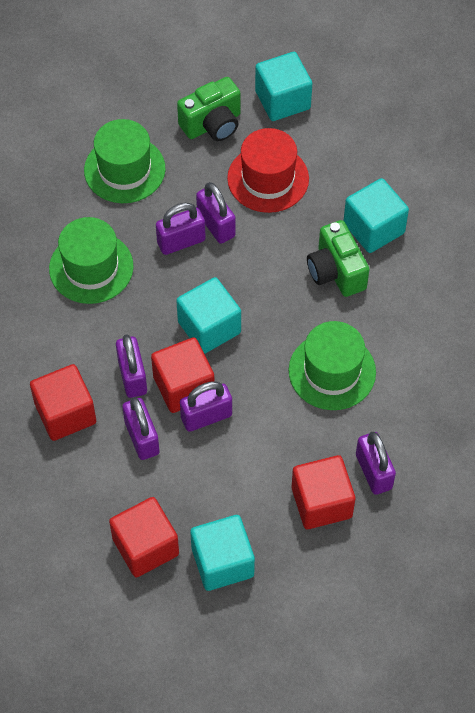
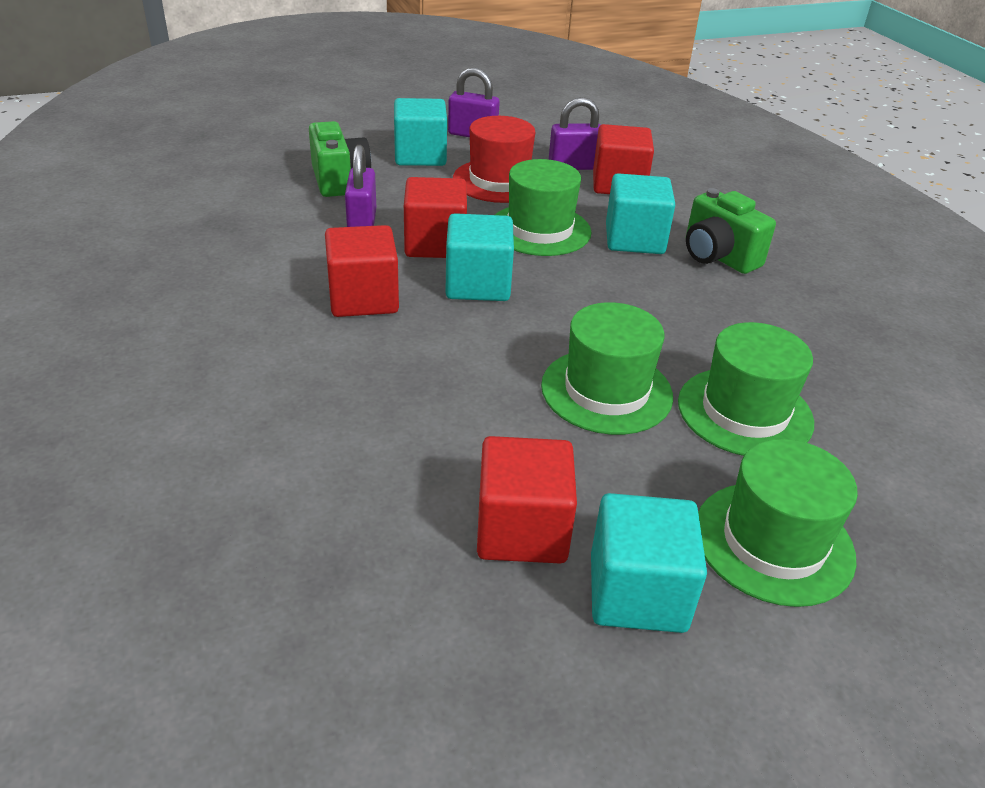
green hat: [49,217,134,304] [84,119,166,203] [289,321,376,410] = 3 -> [495,159,592,256] [541,302,673,435] [678,322,814,456] [698,439,858,607] = 4
purple padlock: [116,335,147,398] [122,397,160,460] [156,203,206,255] [180,381,232,432] [196,182,236,244] [356,432,396,495] = 6 -> [345,145,376,227] [448,68,500,137] [549,97,601,170] = 3

